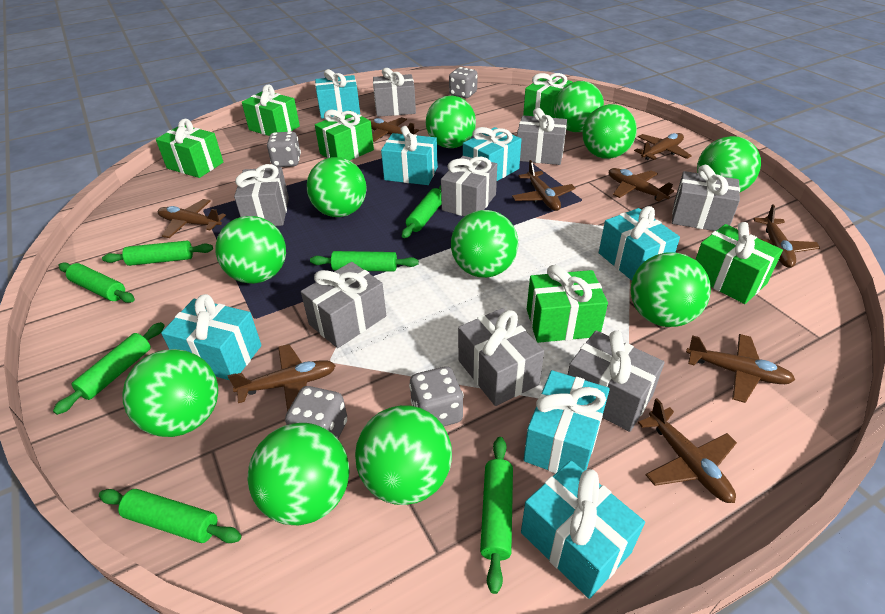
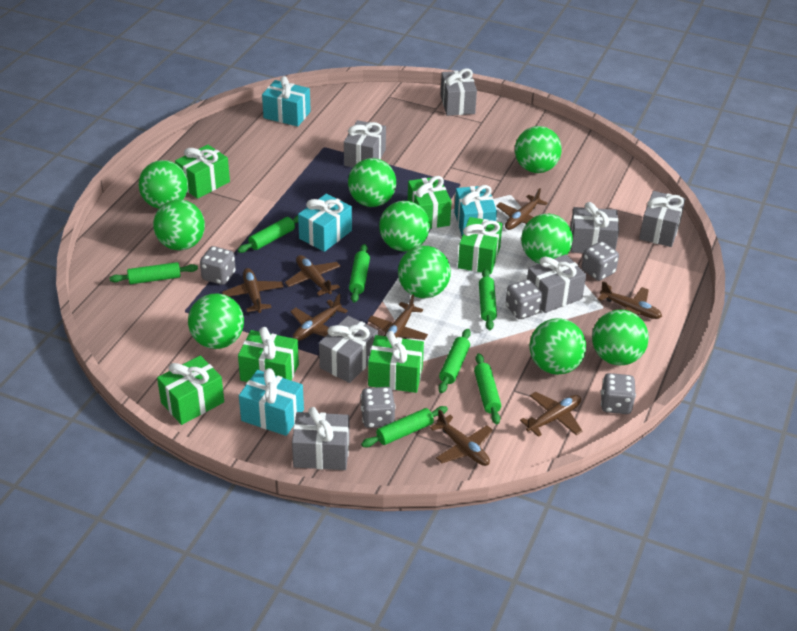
brown plane: [158,199,226,238] [228,344,336,412] [368,117,419,142] [512,160,576,211] [609,168,674,202] [634,133,692,160] [638,398,737,503] [686,334,795,403] [753,204,820,268] = 9 -> [222,268,284,313] [285,255,341,296] [290,294,348,341] [368,294,428,340] [430,409,493,466] [496,188,547,230] [520,392,582,437] [598,281,662,319] = 8
green ball: [122,349,218,437] [215,216,286,284] [247,423,350,525] [307,157,367,217] [355,405,452,505] [426,96,476,148] [451,210,518,278] [554,81,604,132] [582,104,637,159] [631,252,711,327] [697,136,761,192] = 11 -> [139,160,188,209] [153,199,205,250] [188,293,244,349] [348,158,396,207] [379,201,430,251] [398,246,451,298] [515,126,562,173] [521,214,573,264] [530,318,586,375] [592,310,649,365] = 10
grey dice: [267,132,301,167] [285,386,347,439] [409,366,464,426] [449,67,478,98] = 4 -> [200,246,236,285] [361,387,395,428] [506,279,543,319] [582,241,619,281] [601,373,636,414] = 5
grey gift: [234,164,289,226] [301,262,386,348] [373,68,416,117] [441,156,497,216] [458,308,544,406] [517,108,567,165] [568,330,665,432] [672,165,740,231] = 8 -> [292,407,350,470] [319,316,378,383] [344,120,386,167] [441,69,477,116] [527,254,586,313] [570,202,619,253] [639,191,685,247] = 7
turquoise gift: [161,294,262,380] [315,69,360,119] [381,126,438,185] [463,127,521,181] [521,460,645,599] [524,370,610,474] [599,206,680,280] = 7 -> [239,368,304,436] [262,76,311,127] [298,194,352,252] [454,185,497,236] = 4

